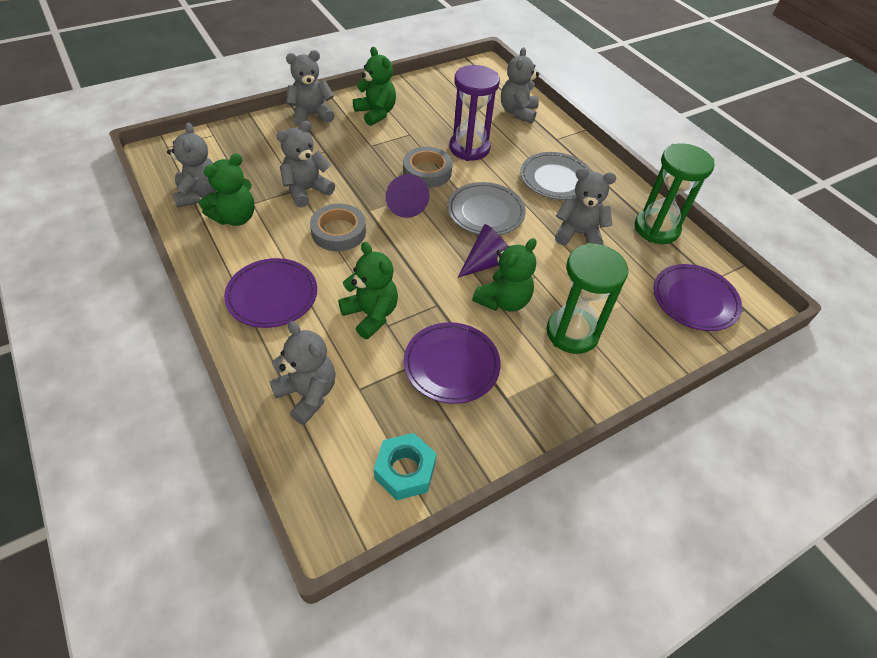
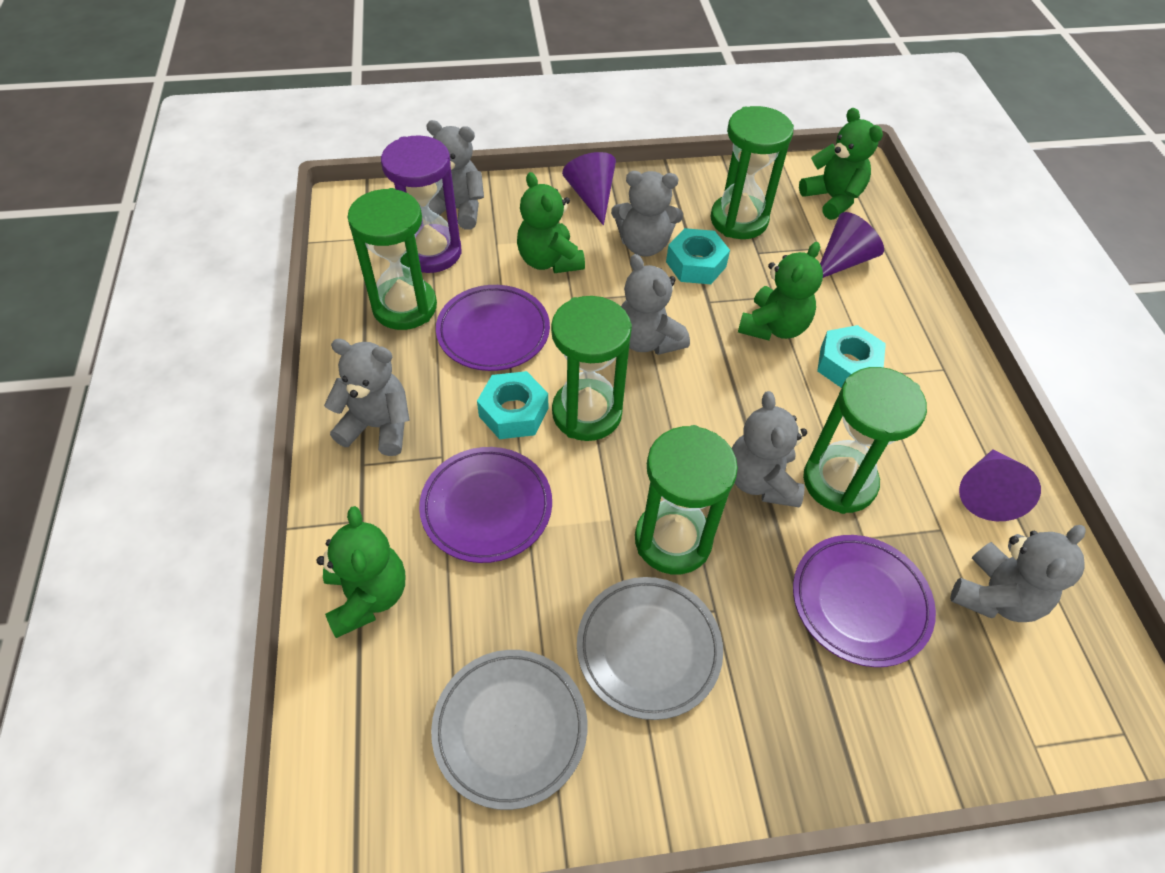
green hourglass: [547,243,629,354] [635,143,715,244] = 2 -> [348,188,437,330] [551,296,632,441] [635,425,738,574] [711,106,794,239] [803,367,927,514] = 5
grey tape: [310,203,366,251] [403,147,453,188] = 2 -> none = 0
purple cone: [386,174,429,218] [458,224,508,278] = 2 -> [562,152,616,226] [820,212,884,278] [959,449,1041,521] = 3
turquoise nut: [374,433,437,500] = 1 -> [477,371,548,439] [666,228,730,284] [817,325,886,388] = 3

